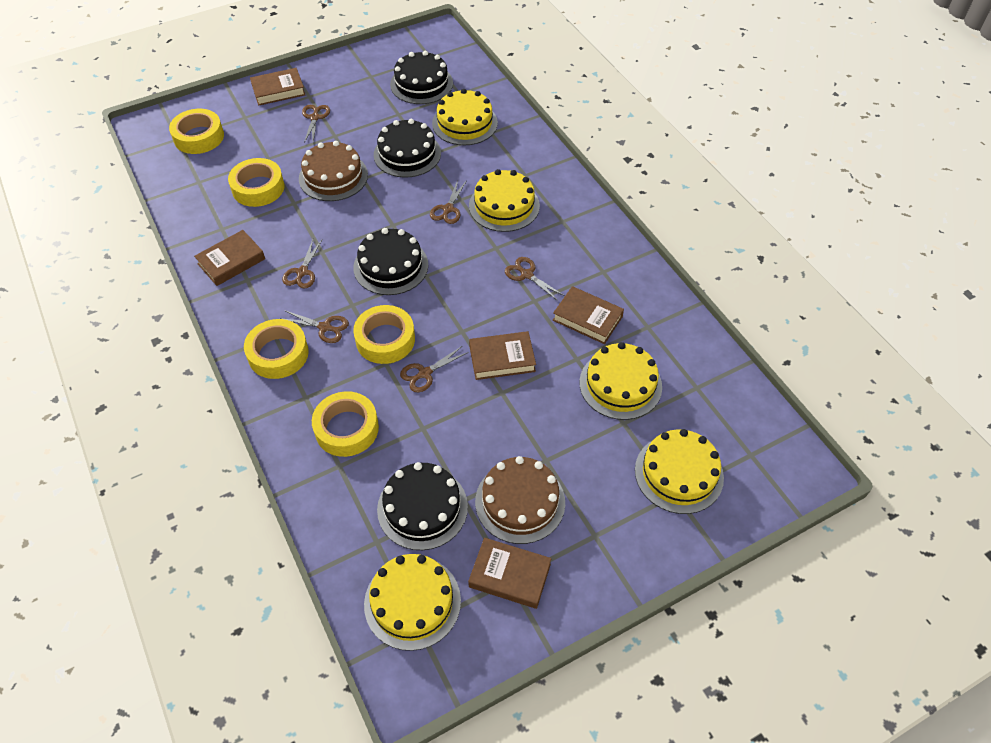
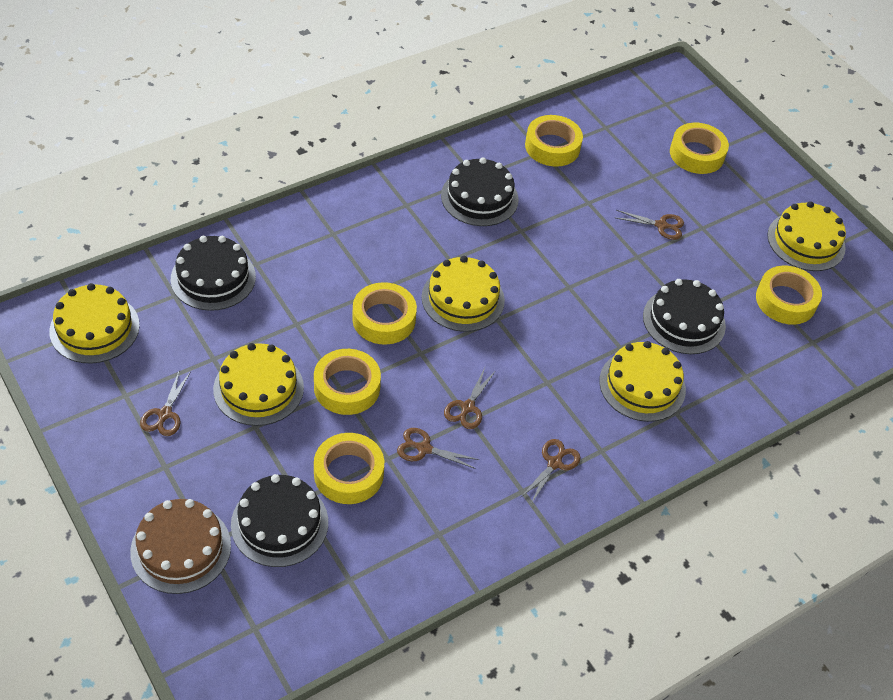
brown book: [194,230,265,286] [250,68,305,106] [468,538,552,609] [469,331,536,380] [553,286,624,344] = 5 -> none = 0
brown cake: [299,141,368,201] [475,456,565,544] = 2 -> [130,499,231,594] = 1
brown scissors: [280,310,349,343] [282,240,322,288] [302,105,330,143] [400,346,469,392] [430,180,466,224] [505,257,565,301] = 6 -> [140,369,191,436] [397,428,479,469] [444,368,496,429] [520,439,581,504] [616,210,684,240] = 5
yellow tape: [169,109,224,154] [228,158,285,207] [244,319,309,379] [312,391,379,457] [353,305,415,364] = 5 -> [314,349,381,415] [314,433,384,504] [352,282,417,345] [525,115,583,167] [670,123,729,174] [756,266,822,325] = 6

